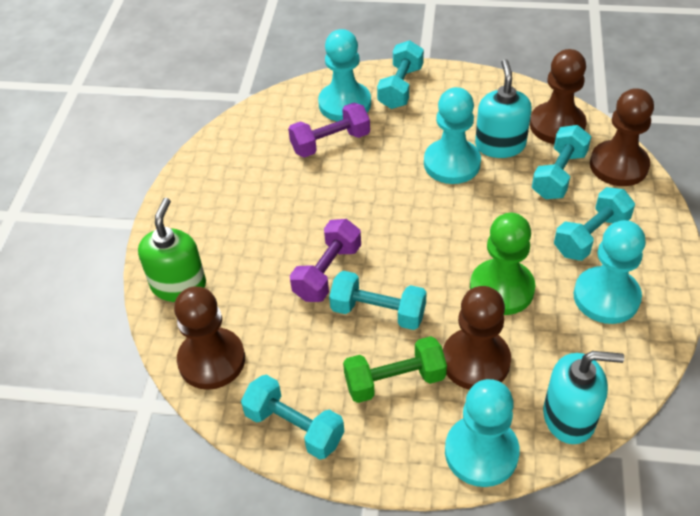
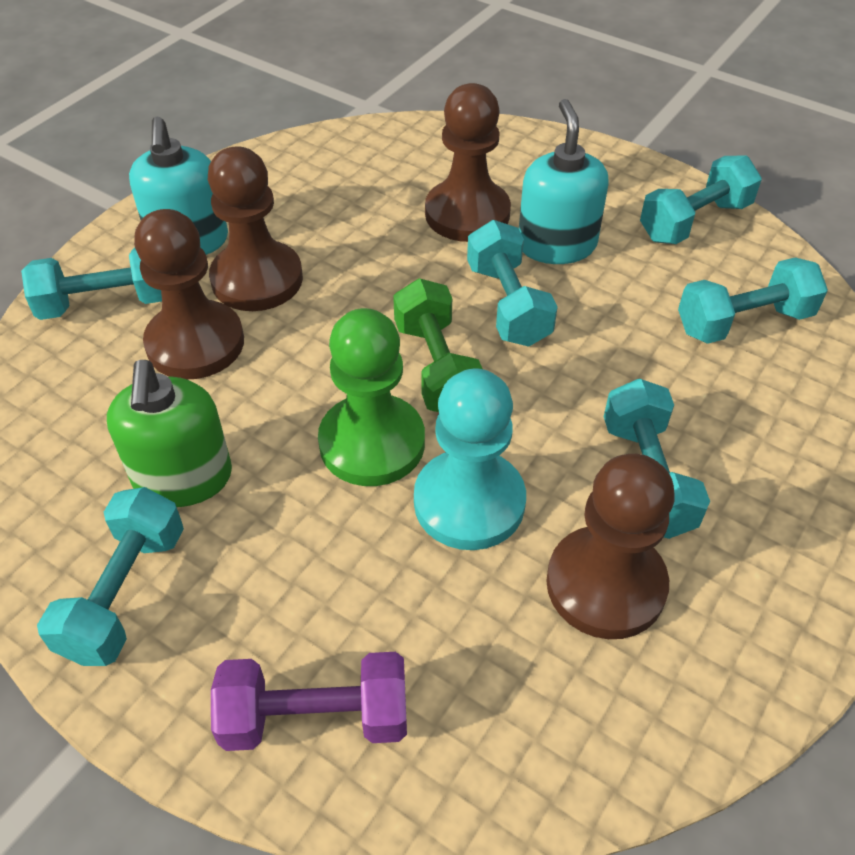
purple dumbbell: [288,103,370,158] [290,219,361,302] = 2 -> [211,652,407,751] = 1
turquoise dumbbell: [241,375,344,460] [329,271,427,330] [377,40,424,109] [532,125,591,199] [554,187,635,261] = 5 -> [21,248,162,320] [37,487,184,666] [467,220,558,347] [604,378,710,539] [640,155,762,244] [678,257,828,344] = 6
turquoise pawn: [318,29,371,121] [424,87,481,184] [445,379,520,487] [574,220,646,324] = 4 -> [414,368,526,550] = 1

